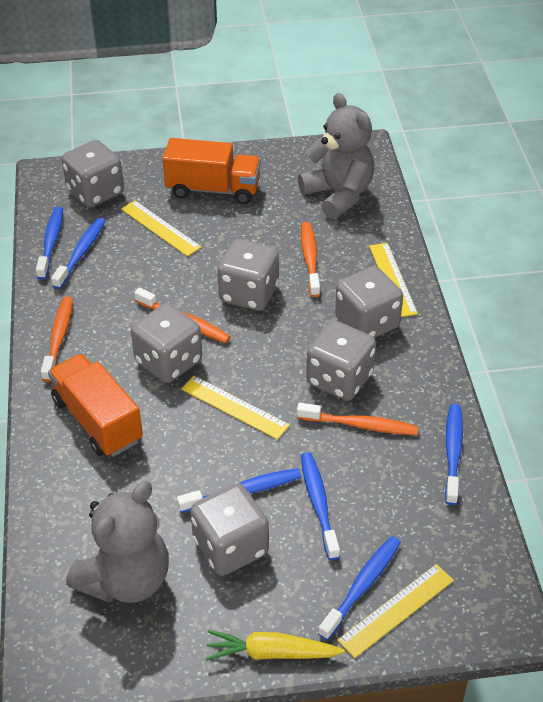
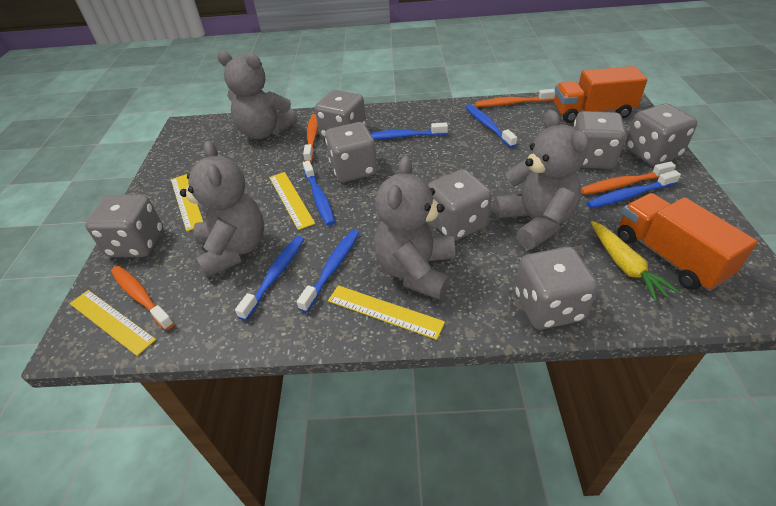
grey dice: [62,140,124,207] [131,303,202,383] [190,483,269,576] [217,239,279,311] [306,320,376,401] [335,266,403,338] = 6 -> [85,195,163,257] [315,90,366,139] [325,122,377,182] [428,169,492,241] [515,247,598,329] [574,111,626,169] [625,104,697,165] = 7
grey teddy bear: [66,481,169,603] [298,93,374,219] = 2 -> [180,141,264,278] [217,51,297,139] [374,156,455,300] [494,110,589,249] = 4

